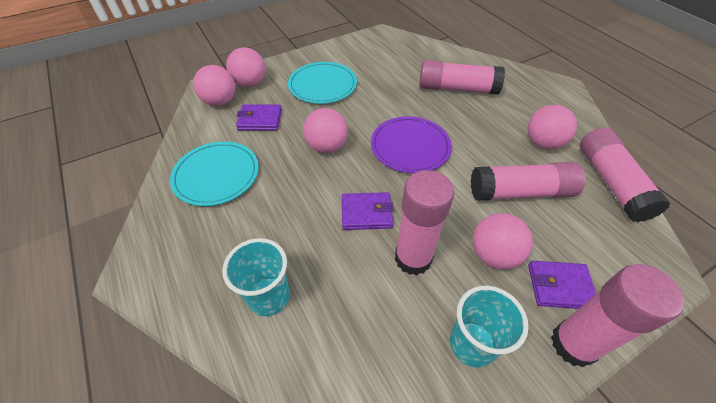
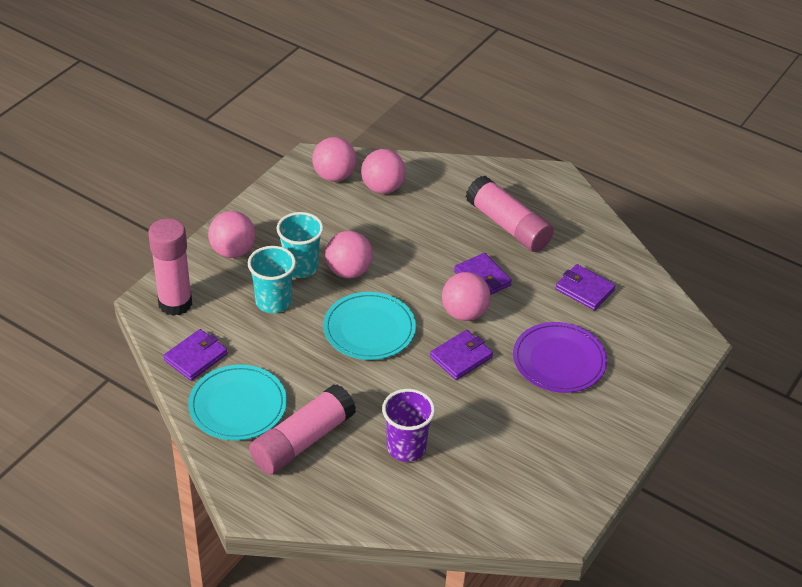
pink glue stick: [395,170,454,275] [419,60,505,95] [471,162,586,201] [551,264,685,367] [580,127,671,222] = 5 -> [148,218,192,316] [249,384,356,475] [466,176,554,252] = 3
purple cup: none = 0 -> [382,389,435,462] = 1
purple wallet: [236,105,282,131] [342,192,394,230] [528,261,596,309] = 3 -> [163,329,228,381] [430,330,493,380] [454,253,512,295] [556,264,616,310] = 4

